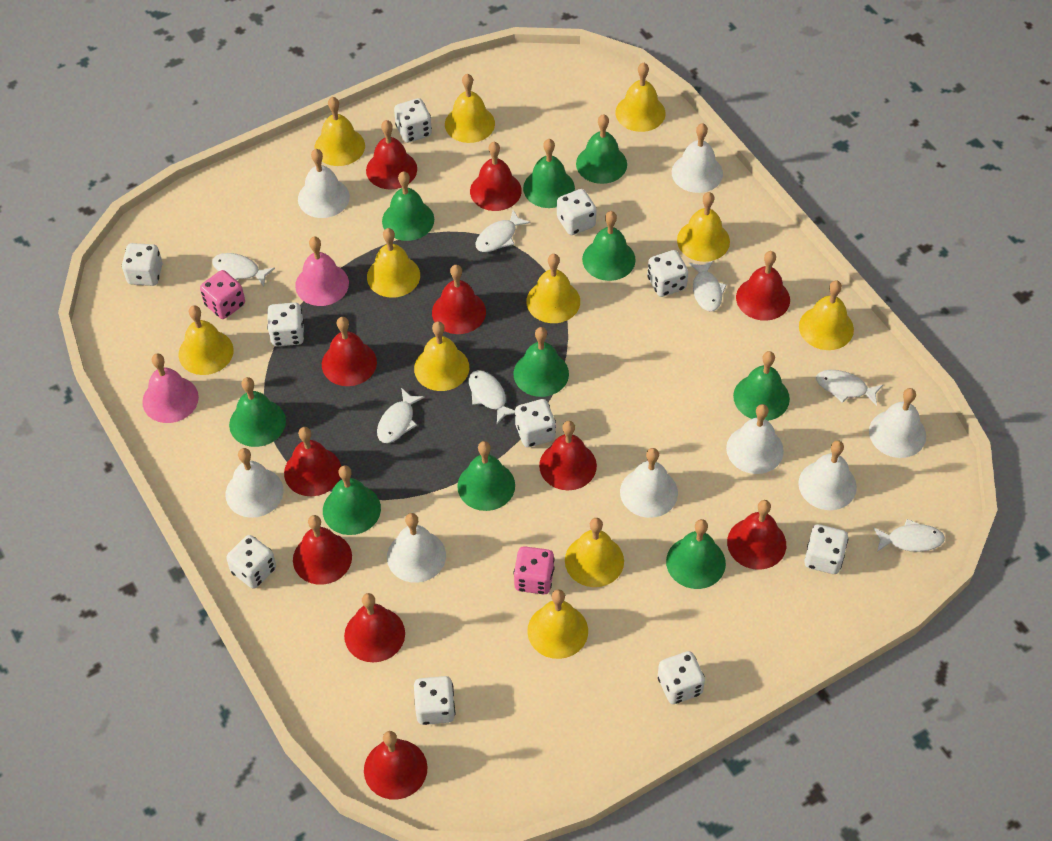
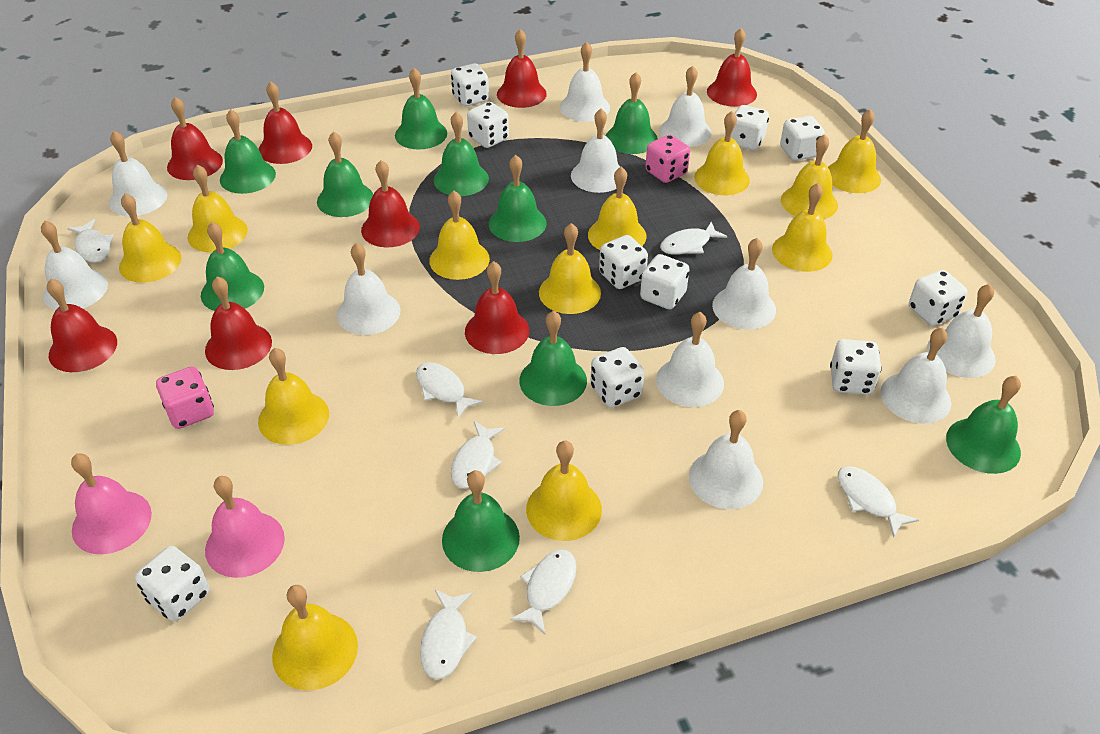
red bell: [284,427,341,496] [293,515,352,585] [322,317,377,386] [344,593,405,663] [364,731,427,800] [366,120,417,190] [432,265,486,334] [470,142,522,211] [539,421,597,490] [727,500,786,570] [736,251,790,321] = 11 -> [47,279,117,372] [167,97,223,180] [205,276,272,370] [259,81,312,164] [361,160,420,247] [465,261,529,354] [497,29,547,108] [707,28,757,107] = 8
white bell: [226,448,283,518] [298,149,350,218] [387,513,446,583] [620,448,678,518] [672,123,723,193] [726,404,784,474] [798,440,857,510] [869,388,926,458] = 8 -> [41,220,108,310] [109,131,167,216] [336,243,401,335] [560,42,610,122] [571,109,620,193] [656,312,724,407] [659,66,712,147] [689,410,763,509] [712,238,776,330] [880,327,951,424] [927,284,996,378] = 11
yellow bell: [178,305,234,375] [315,97,365,166] [367,228,420,298] [414,321,469,391] [445,74,495,143] [526,254,580,323] [527,589,588,659] [565,518,624,587] [615,63,666,132] [677,192,730,262] [799,280,854,350] = 11 -> [119,193,181,283] [188,165,248,253] [258,348,329,445] [272,585,358,690] [429,191,490,280] [526,441,602,541] [539,223,601,314] [588,167,647,250] [694,111,750,195] [772,183,833,272] [781,134,838,219] [828,109,881,193] = 12

